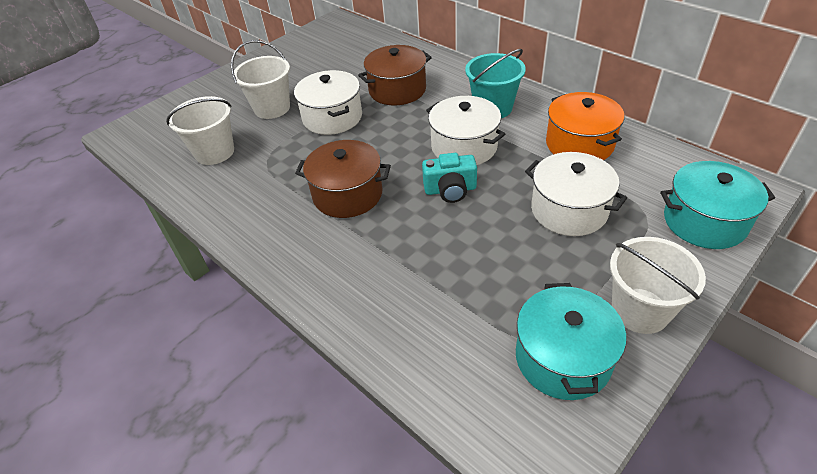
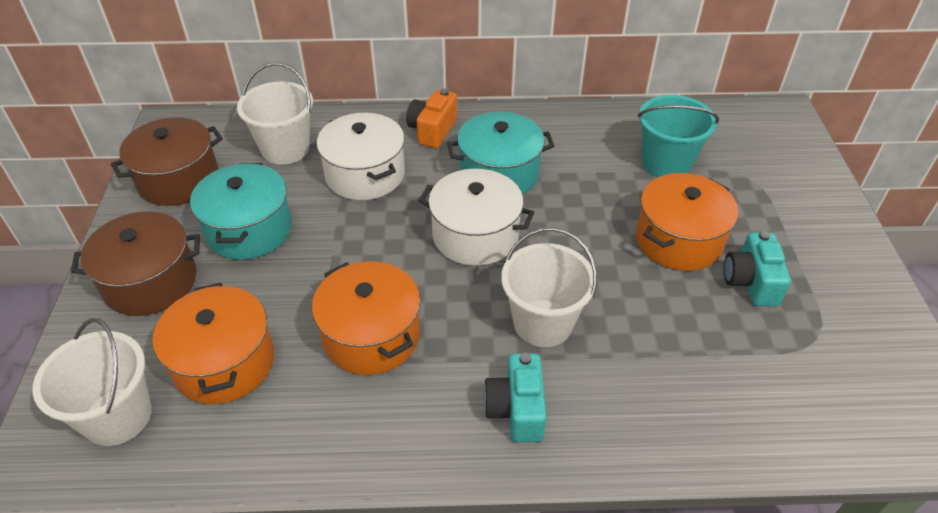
orange camera: none = 0 -> [406,89,457,148] = 1
orange pot: [546,92,624,160] = 1 -> [152,283,274,404] [312,261,420,375] [636,173,738,271] = 3
turquoise camera: [422,153,477,203] = 1 -> [483,353,547,442] [724,231,791,306] = 2
white pot: [294,70,362,135] [426,96,505,165] [525,152,627,236] = 3 -> [316,113,405,200] [418,169,534,266] = 2

